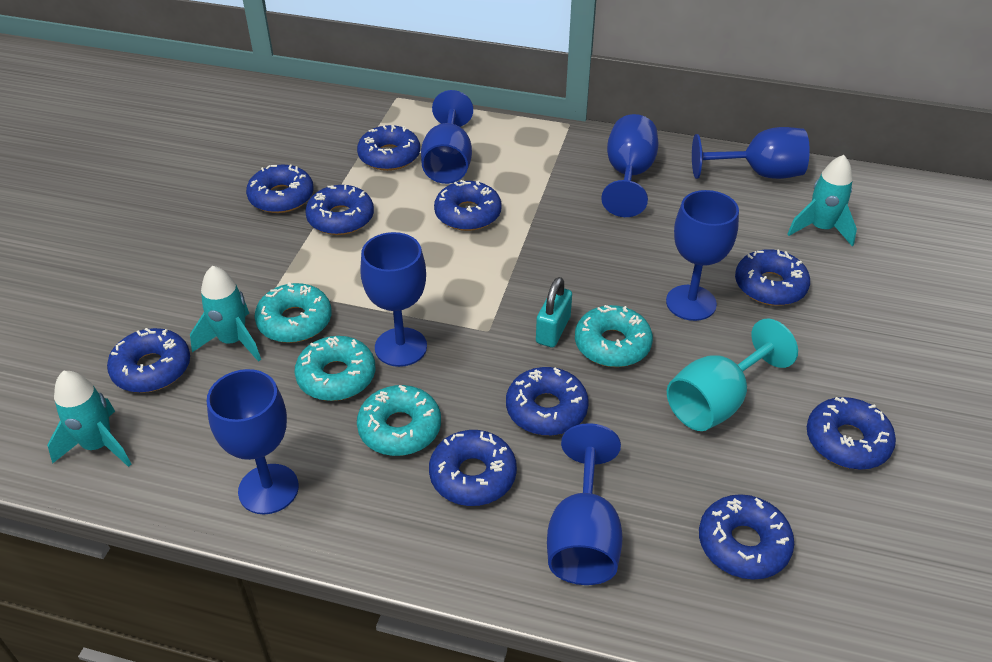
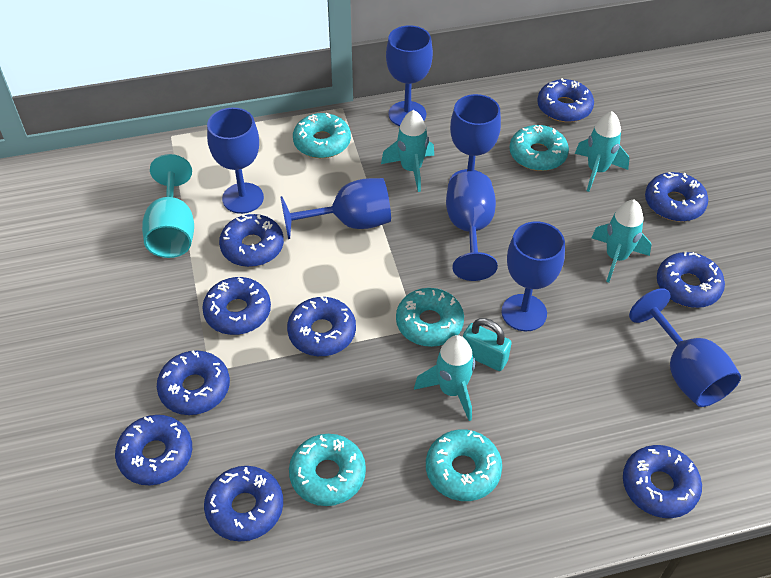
turquoise donut: [255,282,332,343] [295,336,375,401] [357,385,441,456] [575,305,653,367] = 4 -> [289,434,366,506] [293,113,351,158] [396,288,464,347] [426,429,502,501] [510,125,569,171] = 5
turquoise rocket: [47,371,131,467] [190,266,261,362] [788,155,857,246] = 3 -> [381,110,434,192] [414,335,475,421] [575,111,630,192] [591,199,651,283] = 4

